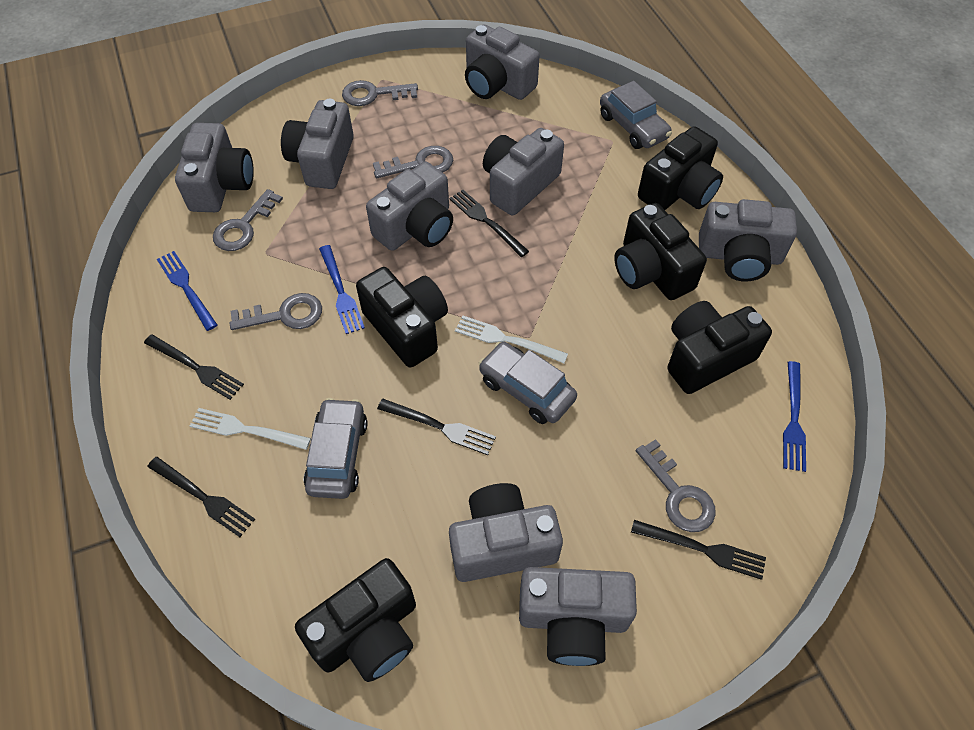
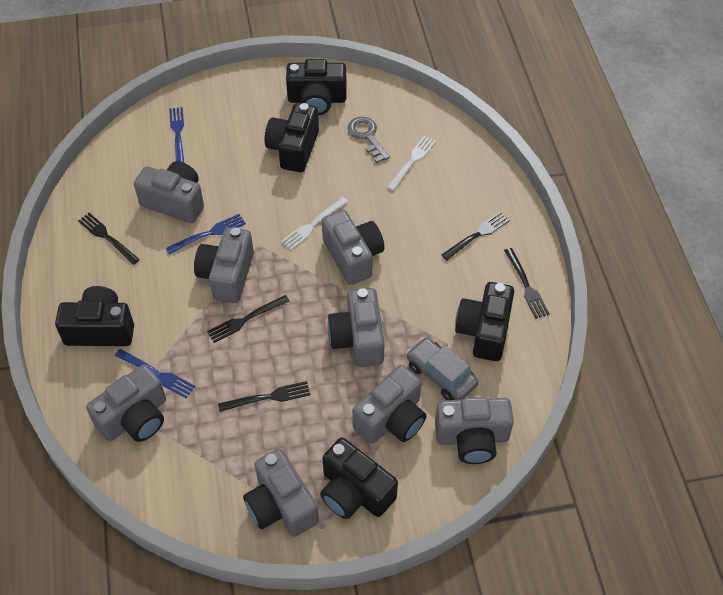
grey car: [304,398,367,499] [478,342,577,424] [600,81,672,149] = 3 -> [406,337,478,400] = 1
grey key: [213,189,283,251] [230,293,322,330] [342,80,418,106] [373,146,453,178] [636,439,716,532] = 5 -> [347,117,390,163] = 1

